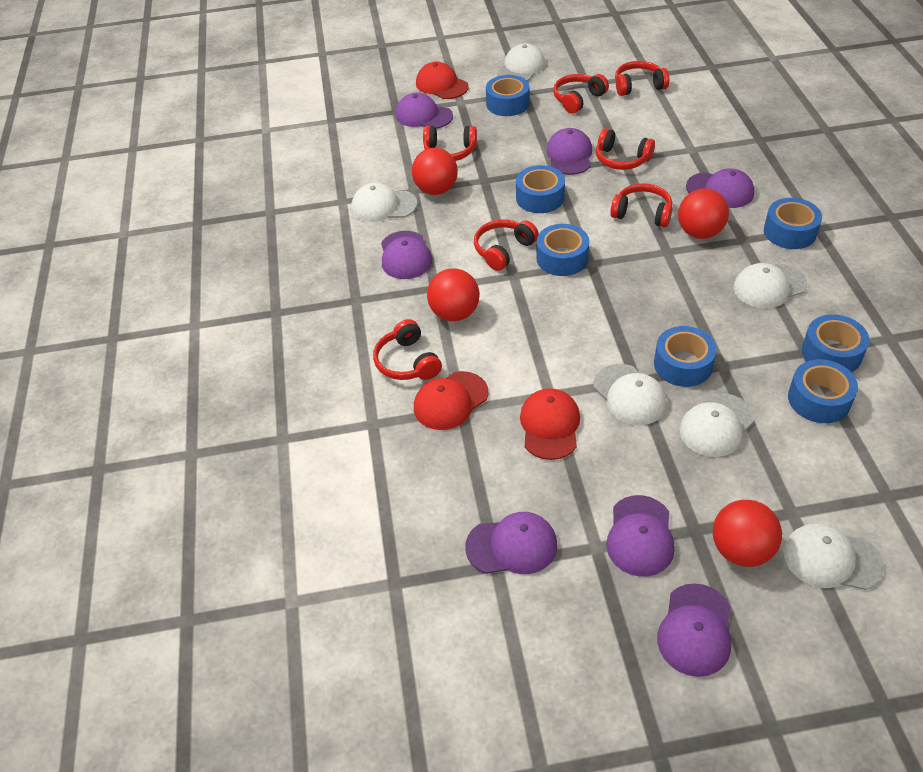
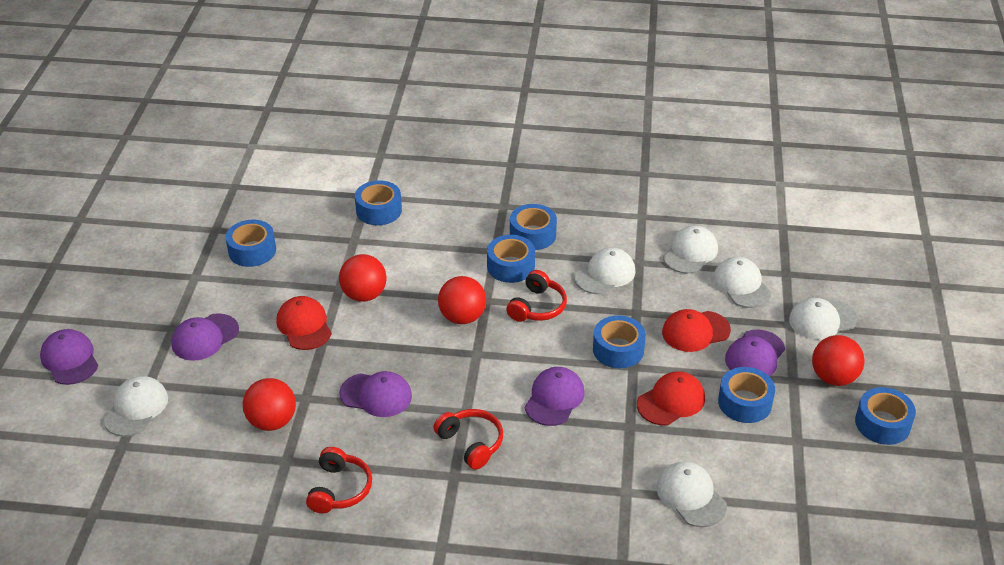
purple cap: [381,231,432,279] [395,93,453,129] [465,512,557,574] [546,128,592,175] [606,495,675,577] [657,583,731,677] [686,168,754,208] = 7 -> [40,329,98,385] [171,313,239,361] [339,371,412,417] [525,367,585,426] [725,330,785,376] = 5
red headphones: [373,319,442,380] [423,126,477,161] [474,219,539,271] [553,74,609,114] [596,128,655,170] [610,183,673,228] [615,61,669,96] = 7 -> [306,447,372,513] [433,409,503,470] [506,270,567,322] = 3

